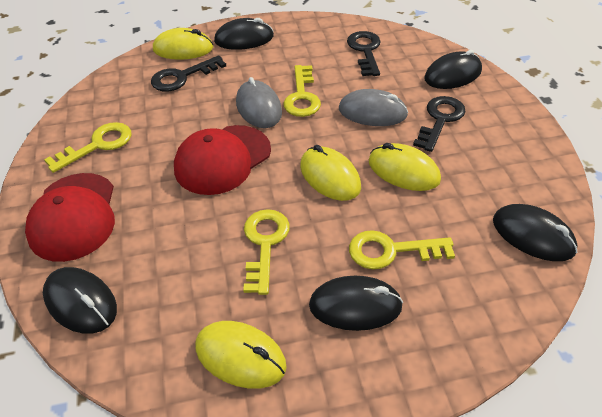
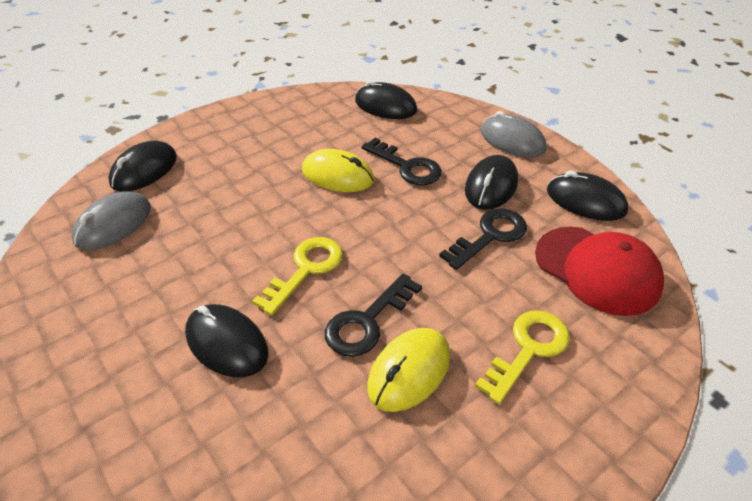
red cap: [25,173,115,262] [174,125,271,195] = 2 -> [535,227,664,316] = 1
yellow key: [44,122,132,173] [243,209,290,295] [283,65,321,117] [349,230,455,269] = 4 -> [252,237,343,315] [475,310,570,404] = 2
yellow mouse: [153,28,213,60] [196,321,287,389] [300,145,361,201] [369,143,441,191] = 4 -> [302,149,375,192] [367,328,450,412] = 2

